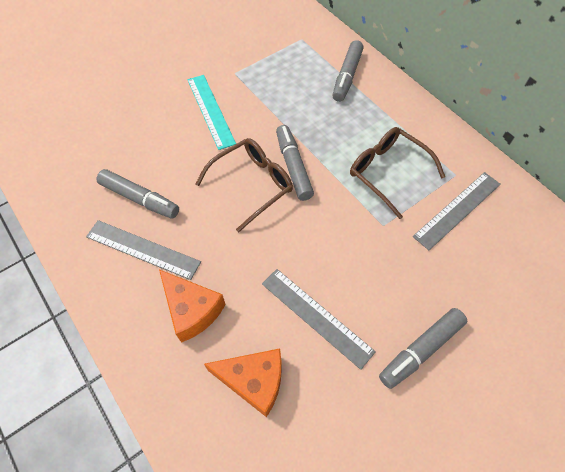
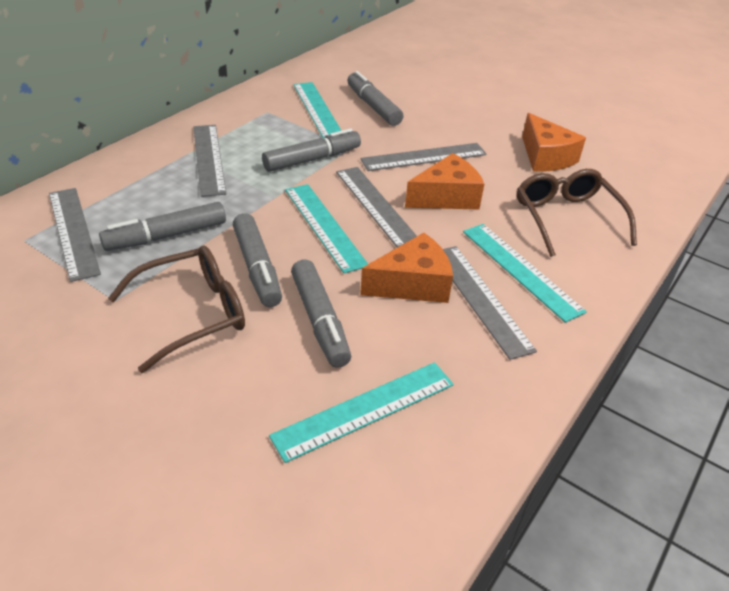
grey marker: [96,169,179,219] [276,125,314,201] [333,40,364,102] [379,308,467,389] = 4 -> [99,202,226,251] [233,213,282,307] [262,128,361,172] [291,260,351,368] [347,71,404,126] = 5
grey ruler: [86,220,201,280] [262,269,376,370] [413,172,501,250] = 3 -> [49,188,101,282] [193,125,226,197] [336,167,417,248] [361,143,487,171] [443,246,537,360] = 5
orange cheese: [159,270,226,343] [204,348,282,417] = 2 -> [360,233,453,303] [405,153,484,209] [522,113,586,172] = 3
turquoise ruler: [187,75,236,150] = 1 -> [269,362,454,463] [285,184,368,273] [293,82,342,138] [463,224,587,323] = 4

